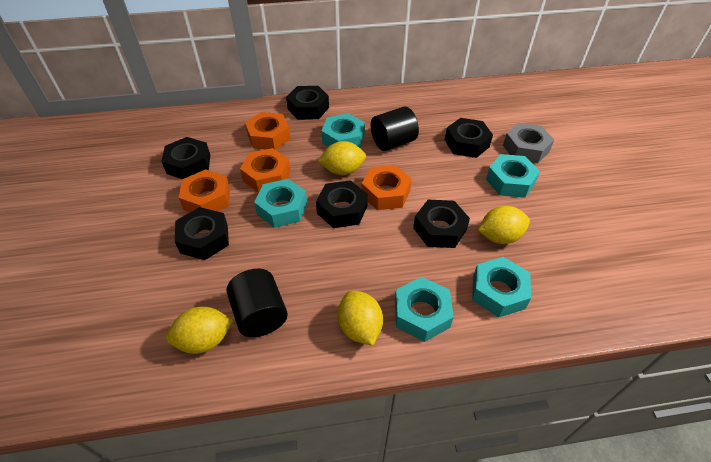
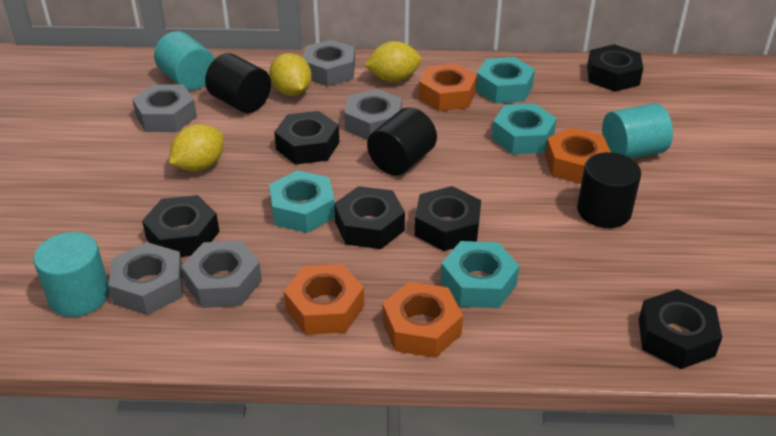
black cylinder: [226,269,288,337] [371,106,419,151] = 2 -> [205,53,271,113] [367,107,437,176] [577,152,641,228] = 3
grey nut: [503,123,554,163] = 1 -> [108,242,183,315] [132,84,197,132] [181,240,262,308] [303,40,355,87] [345,89,402,140] = 5
turquoise cylinder: none = 0 -> [33,232,110,317] [154,31,215,90] [602,103,673,159] = 3
turquoise nut: [254,179,307,228] [321,113,365,148] [395,277,454,342] [472,257,531,318] [486,154,540,198] = 5 -> [269,170,335,233] [440,241,519,308] [476,57,535,103] [492,104,557,154] = 4
yellow lemon: [166,307,233,354] [318,141,366,175] [338,291,383,346] [478,206,530,244] = 4 -> [169,124,224,172] [269,53,312,96] [364,41,421,82] = 3

